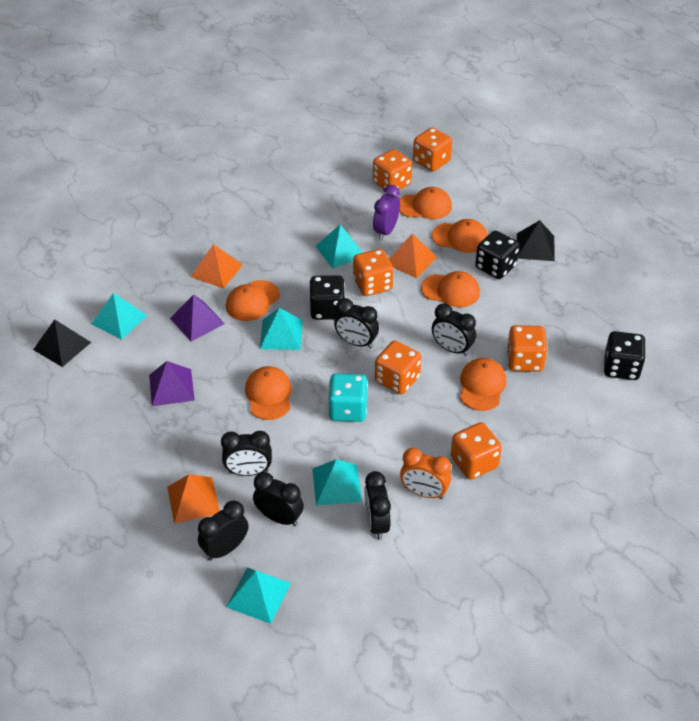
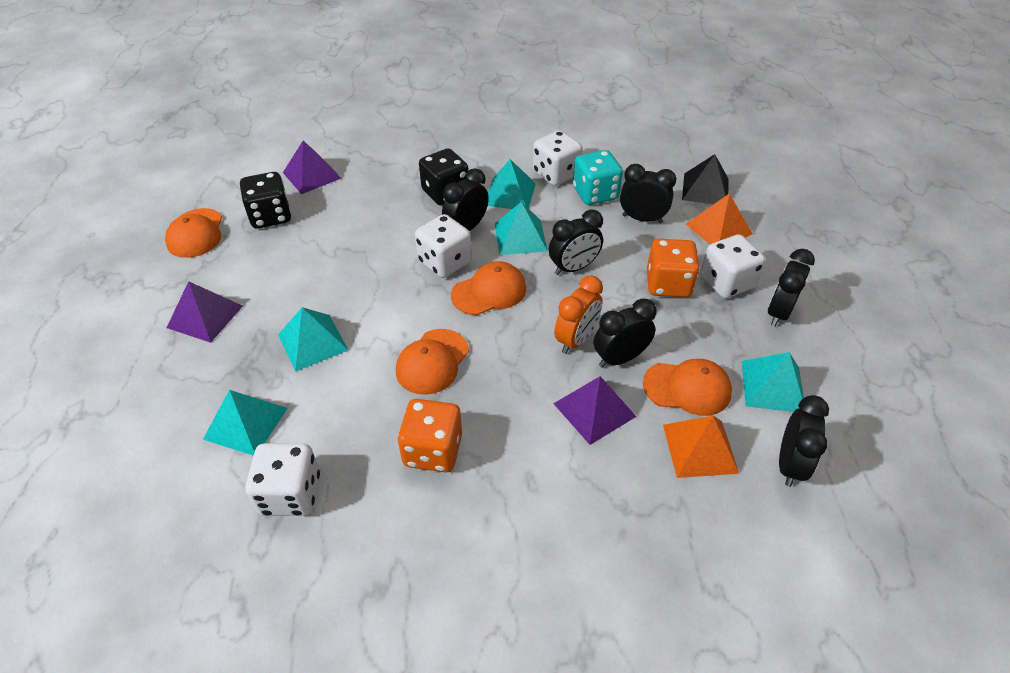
black dice: [310,275,345,320] [475,230,520,279] [604,331,646,380] = 3 -> [240,172,291,229] [419,148,469,205] = 2
black pyramid: [33,319,91,367] [517,220,555,261] = 2 -> [682,154,729,204] = 1
orange cap: [226,280,280,321] [245,366,292,420] [399,187,452,219] [421,271,480,307] [432,219,488,253] [460,358,506,411] = 6 -> [165,208,222,258] [396,329,469,395] [451,261,526,315] [643,359,732,416] = 4
orange dice: [353,249,393,296] [373,149,412,190] [375,341,421,394] [413,128,452,171] [451,422,502,479] [507,325,547,372] = 6 -> [398,399,462,472] [647,239,700,297] = 2
orange pyramid: [167,474,220,524] [191,244,243,289] [389,233,437,278] = 3 -> [663,416,739,478] [686,193,753,244] = 2
purple clock: [373,185,400,240] = 1 -> none = 0
purple pyramid: [149,361,195,406] [170,294,225,341] = 2 -> [167,281,243,343] [283,140,341,194] [553,376,637,445] = 3
white dice: none = 0 -> [245,443,320,516] [415,214,472,278] [533,130,583,186] [700,234,766,298] = 4

